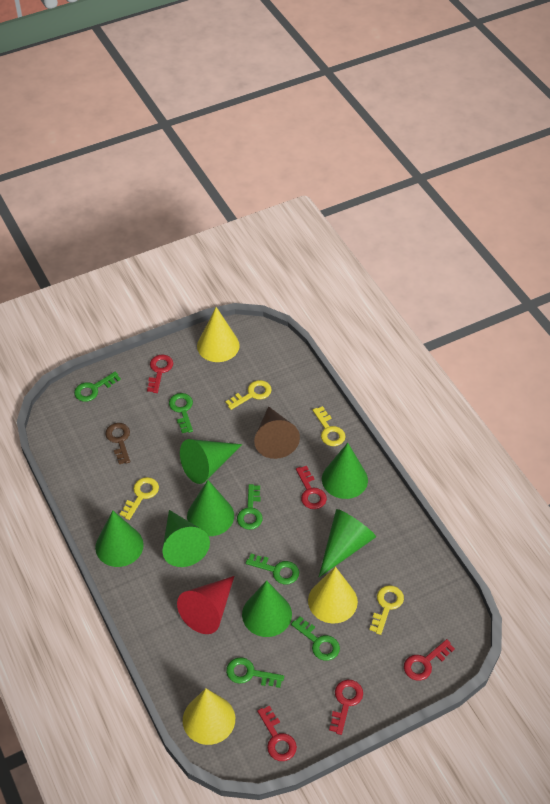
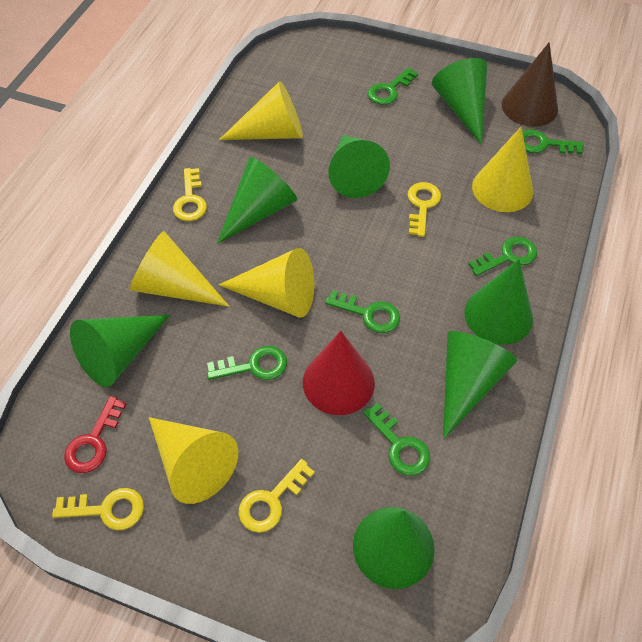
brown key: [105,423,130,464] = 1 -> none = 0
red key: [147,355,173,393] [257,705,297,761] [296,466,327,509] [329,680,363,735] [404,639,455,681] = 5 -> [64,396,127,473] = 1
yellow cone: [183,688,235,745] [197,307,240,362] [308,567,358,623] = 3 -> [130,231,229,307] [149,417,238,504] [219,81,303,140] [219,248,314,318] [472,127,533,212] = 5

